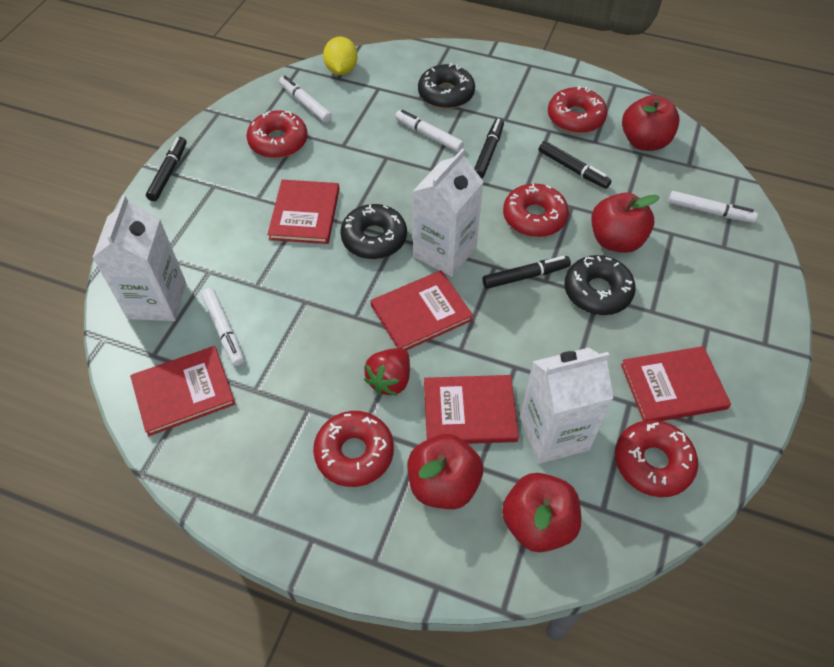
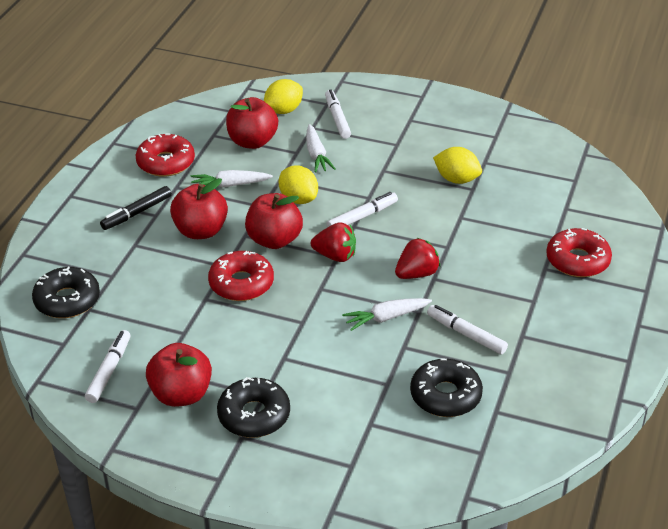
black marker: [146,137,187,201] [474,118,504,179] [483,256,571,289] [539,141,612,189] = 4 -> [100,186,172,230] = 1
red book: [130,346,235,436] [267,179,339,244] [371,270,473,350] [424,375,519,444] [621,346,731,421] = 5 -> none = 0
red donut: [246,110,308,158] [313,411,394,487] [503,184,569,237] [548,86,607,133] [615,420,698,497] = 5 -> [136,134,195,177] [208,251,274,301] [546,228,612,277] = 3
red strawberry: [364,348,410,396] = 1 -> [311,222,356,262] [395,238,440,279] = 2
white carrot: none = 0 -> [191,170,273,188] [306,124,335,173] [342,298,432,331] = 3
white carton: [92,195,186,321] [412,148,484,277] [520,348,613,464] = 3 -> none = 0
yellow lemon: [323,36,358,75] = 1 -> [264,79,303,114] [279,166,318,204] [433,147,482,184] = 3

